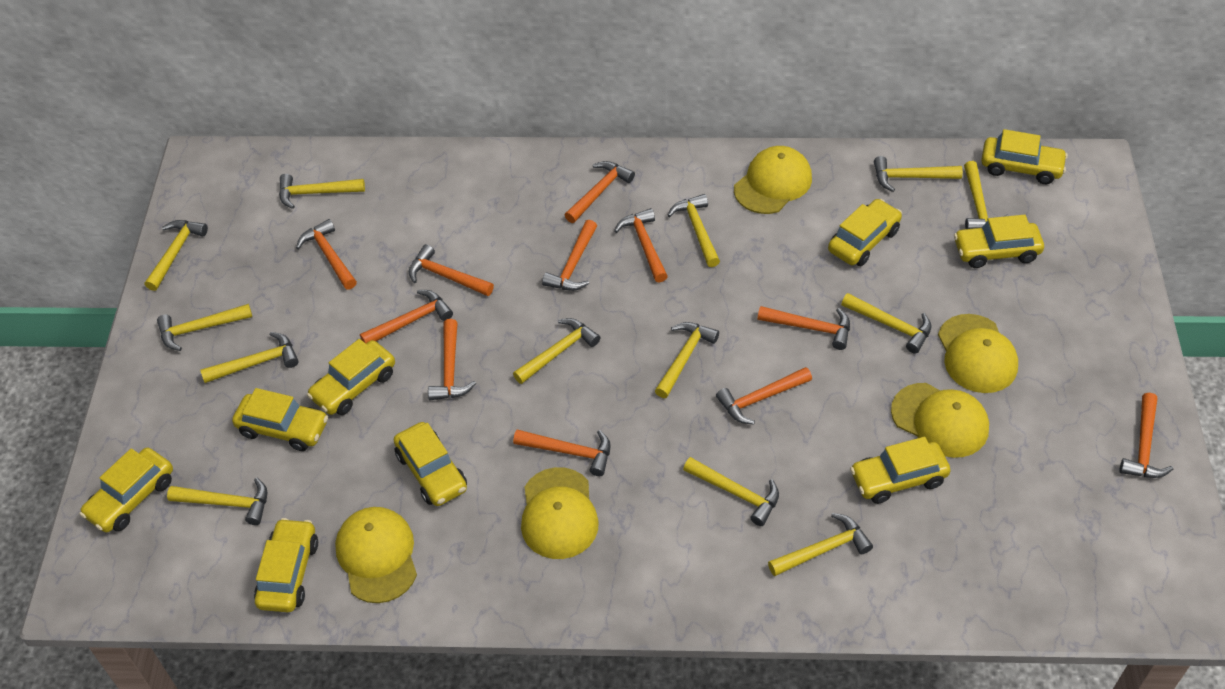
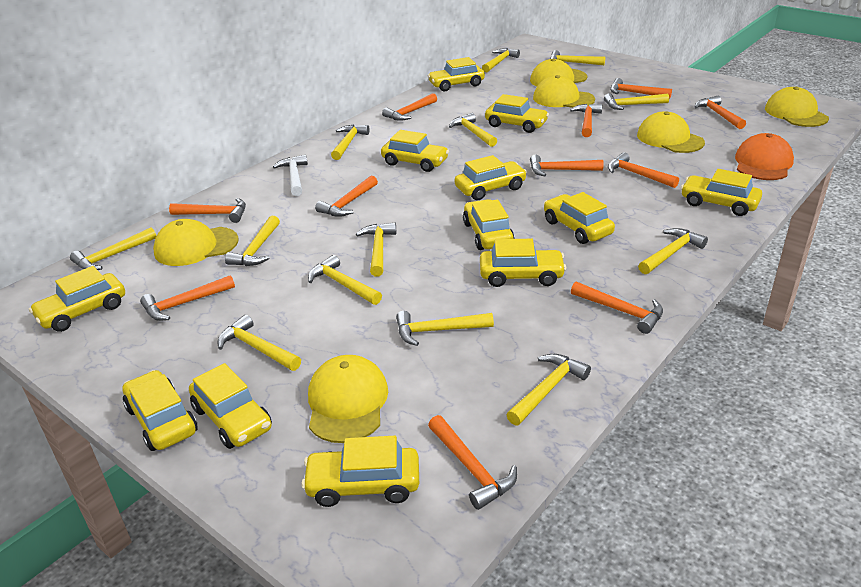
orange cap: none = 0 -> [735,133,794,180] = 1
white hammer: none = 0 -> [273,155,308,196] = 1
yellow cap: [335,507,417,603] [521,467,599,559] [734,146,812,214] [891,383,989,458] [938,314,1018,393] = 5 -> [153,219,239,266] [308,355,388,443] [530,59,587,87] [533,75,595,108] [637,111,705,153] [765,87,829,127] = 6
yellow car: [79,448,173,532] [232,388,328,451] [254,518,318,612] [307,339,395,415] [394,422,467,506] [828,199,902,266] [850,437,951,504] [954,215,1044,268] [981,129,1068,184] = 9 -> [29,266,125,332] [123,370,198,451] [189,363,272,449] [301,436,419,507] [381,130,449,172] [428,57,485,91] [455,155,527,200] [463,199,515,250] [480,239,566,287] [485,94,549,133] [544,192,615,244] [681,169,762,216] = 12

